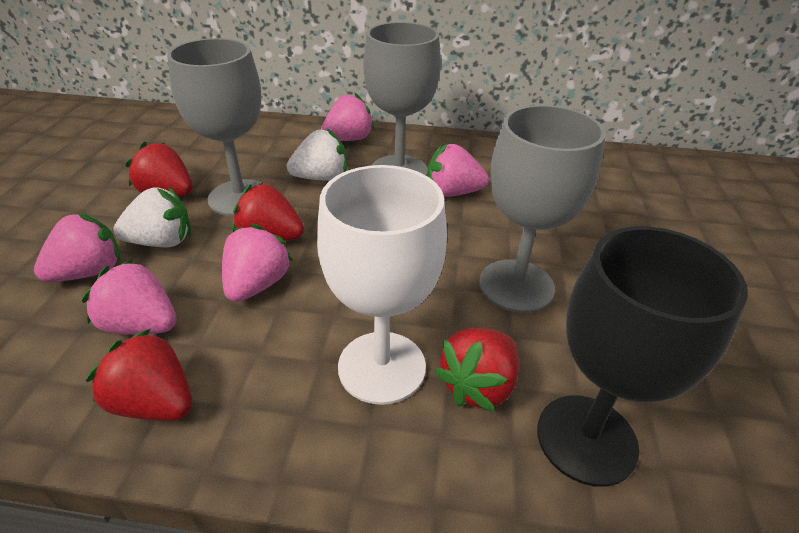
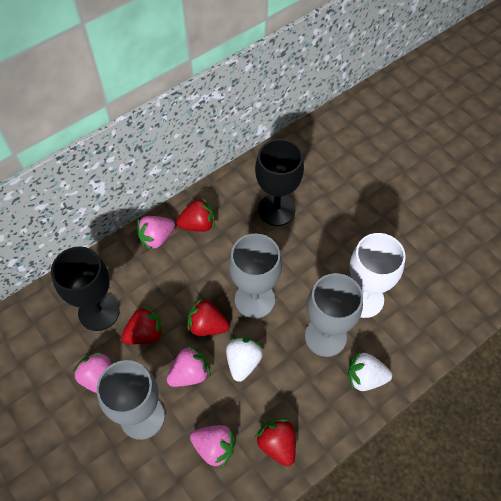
black goblet: [537,226,748,487] = 1 -> [51,246,120,331] [255,139,304,226] = 2
pink strawberry: [34,212,120,282] [82,259,177,335] [222,224,293,302] [321,92,374,141] [427,144,489,197] = 5 -> [73,352,111,393] [136,216,175,250] [167,346,210,387] [190,425,236,468] = 4

